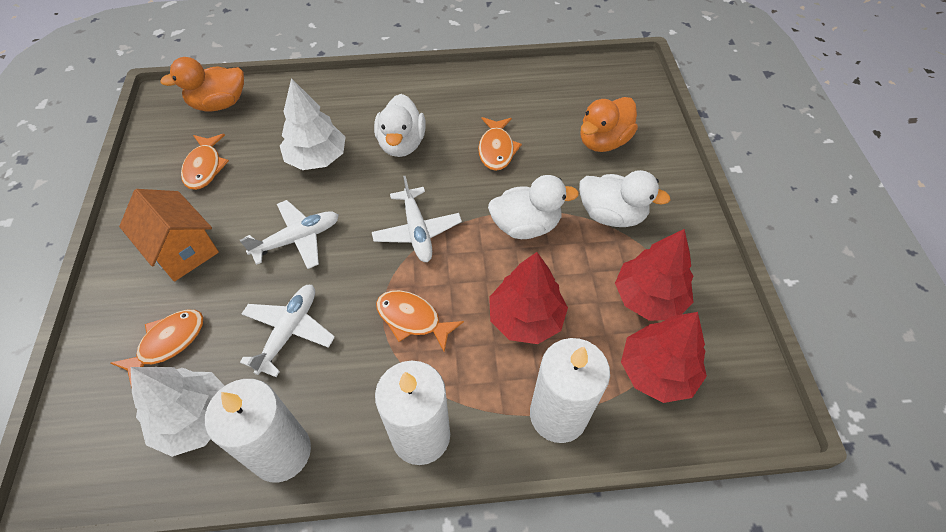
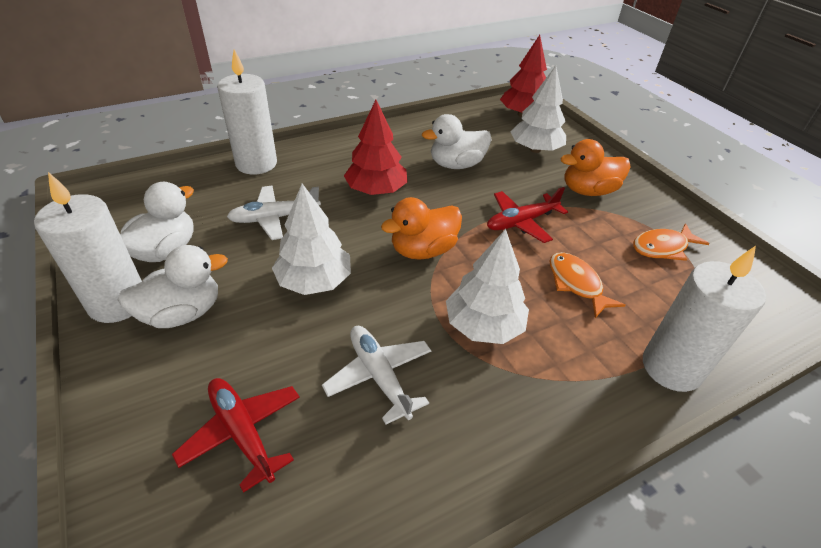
orange fish: [111,310,203,388] [181,134,229,190] [376,290,464,352] [478,117,522,171] = 4 -> [550,252,625,318] [633,223,710,261] = 2
orange house: [119,189,219,282] = 1 -> none = 0
red plane: none = 0 -> [172,378,300,493] [487,187,568,243] = 2
red tree: [489,252,568,344] [615,229,694,321] [621,312,707,403] = 3 -> [344,100,407,195] [500,35,547,117] = 2
white plane: [240,200,339,269] [240,285,335,377] [372,176,462,262] = 3 -> [227,186,321,240] [322,326,431,424] = 2
white tree: [131,367,225,457] [280,78,346,170] = 2 -> [272,184,351,295] [446,229,529,344] [510,66,566,153] = 3

